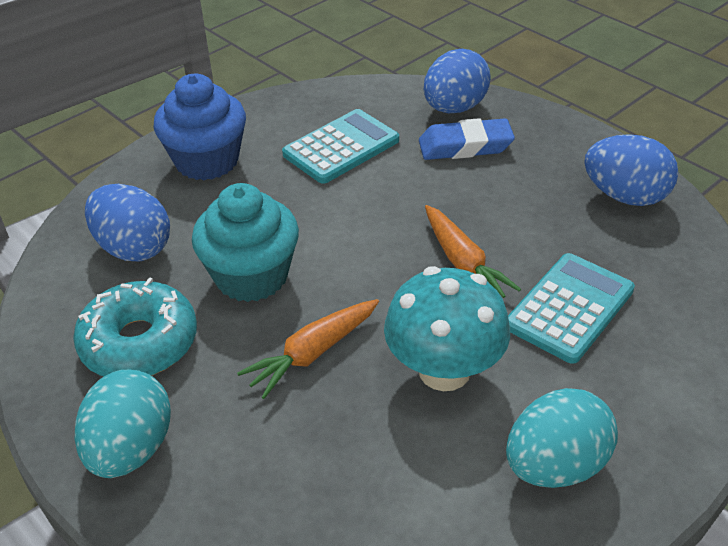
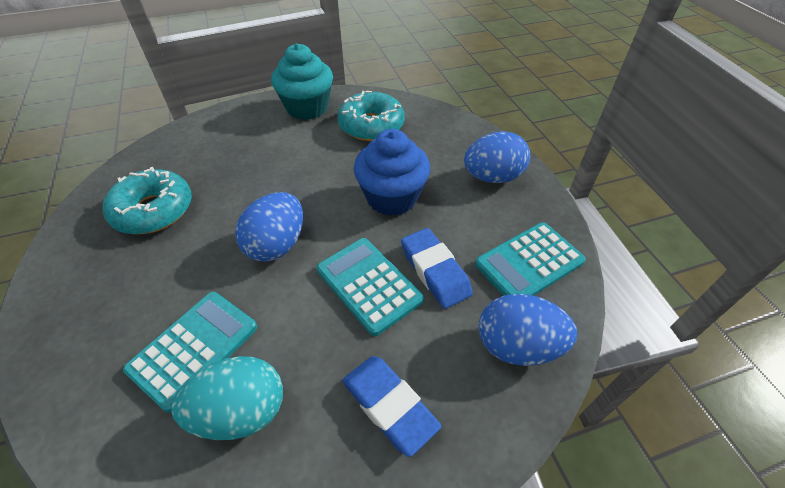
blue eraser: [419,118,515,160] = 1 -> [342,356,441,457] [401,228,473,309] = 2
orange carrot: [237,299,379,399] [425,205,521,298] = 2 -> none = 0
turquoise calculator: [282,109,399,184] [508,253,635,364] = 2 -> [123,292,257,413] [317,238,424,336] [475,222,586,296] = 3
turquoise donut: [73,277,197,376] = 1 -> [102,167,192,234] [337,91,405,141] = 2
turquoise egg: [75,370,171,478] [506,388,618,488] = 2 -> [171,356,283,440] = 1
turquoise mushroom: [384,266,510,391] = 1 -> none = 0

